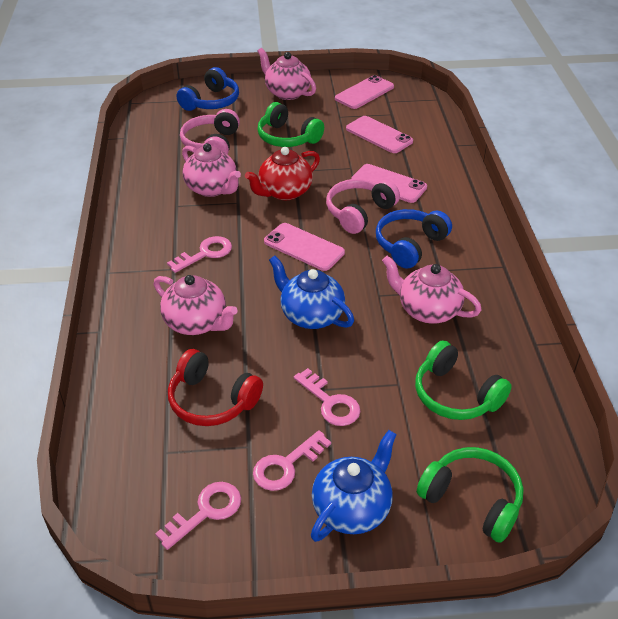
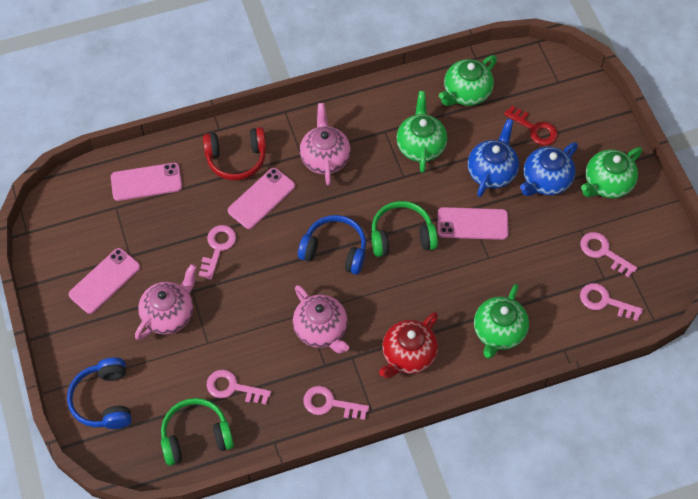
green headphones: [257,102,324,147] [415,340,512,420] [417,447,523,543] = 3 -> [161,398,234,466] [371,201,438,257] = 2
green teapot: none = 0 -> [396,91,447,173] [439,55,497,106] [474,284,529,359] [581,147,642,198] = 4
pink headphones: [180,109,240,155] [326,179,400,234] = 2 -> none = 0
pink key: [155,482,241,550] [167,236,232,273] [253,430,331,491] [294,368,360,426] = 4 -> [199,225,236,280] [207,370,271,405] [304,386,369,420] [580,232,637,278] [580,283,643,321] = 5
pink teapot: [153,275,238,335] [182,143,241,197] [257,48,316,100] [382,255,482,324] = 4 -> [135,264,197,340] [293,285,349,353] [300,103,351,185] = 3
red key: none = 0 -> [504,105,558,145] = 1

